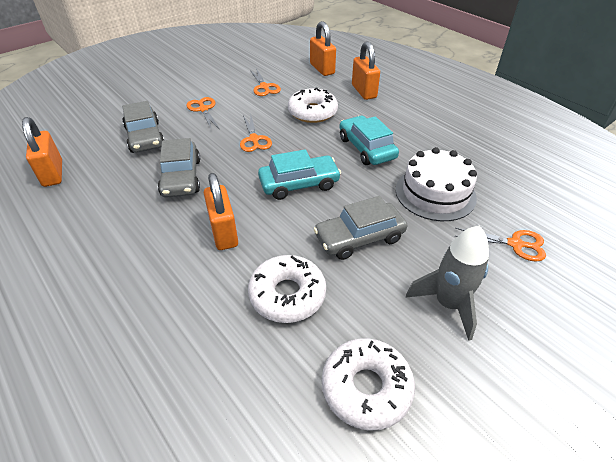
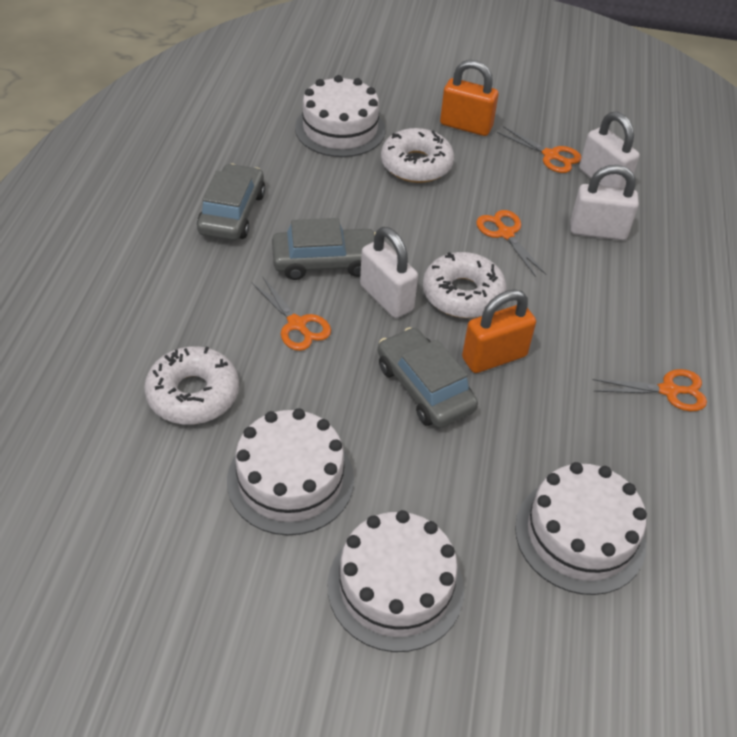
grey rocket: [406,226,489,341] = 1 -> none = 0
orange padlock: [22,117,62,187] [204,173,238,250] [310,21,336,76] [352,41,380,100] = 4 -> [440,60,499,136] [462,289,536,373] = 2
turquoise car: [258,149,341,200] [339,116,399,165] = 2 -> none = 0
white cake: [396,147,477,221] = 1 -> [227,408,354,535] [295,75,385,157] [328,510,464,652] [515,462,647,595] = 4
white padlock: none = 0 -> [360,227,418,318] [571,165,639,240] [579,112,640,188] = 3

